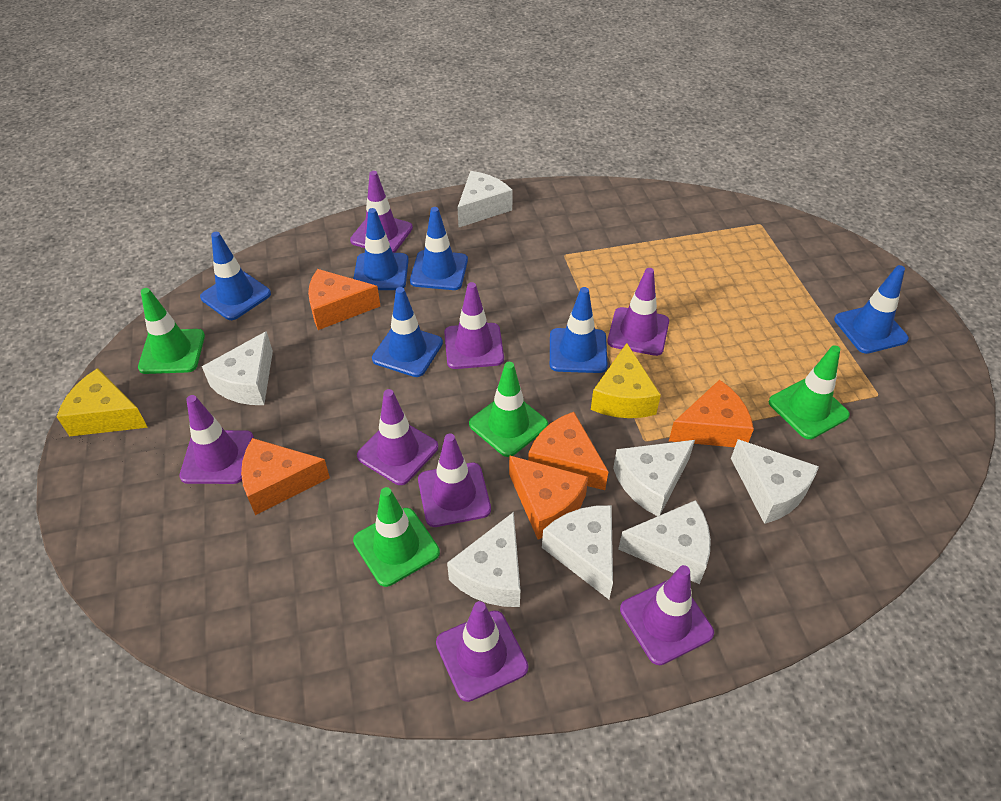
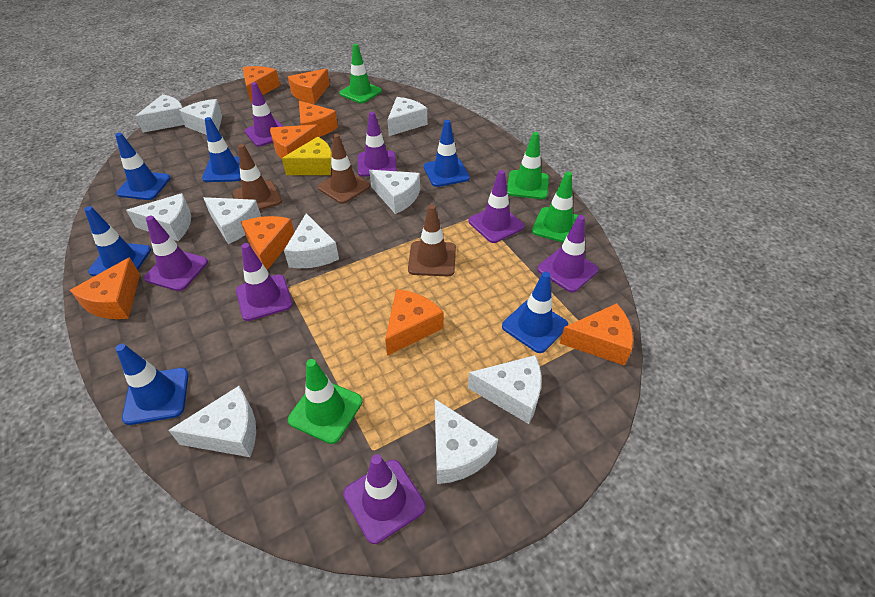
brown traffic cone: none = 0 -> [233,144,282,210] [318,134,370,204] [408,204,456,276] = 3
orange cheese: [241,438,330,515] [308,269,380,330] [509,455,588,539] [528,412,608,490] [669,380,754,447] = 5 -> [70,257,140,319] [241,216,294,270] [243,66,280,102] [270,124,320,159] [288,69,330,104] [299,101,338,137] [385,289,443,356] [560,303,633,366] = 8
purple traffic cone: [180,395,254,484] [350,171,413,253] [357,389,438,485] [418,434,491,527] [436,601,528,702] [444,282,504,369] [607,268,669,356] [620,565,714,665] = 8 -> [144,216,208,291] [236,243,293,321] [245,82,284,147] [343,454,426,544] [358,112,397,177] [468,170,524,243] [537,215,598,292] = 7
white cheese: [202,331,273,405] [447,512,520,607] [458,171,513,227] [542,505,613,599] [613,440,695,516] [618,500,711,584] [731,439,819,524] = 7 -> [126,193,191,241] [135,94,184,133] [168,386,256,457] [179,99,222,135] [203,197,261,244] [284,213,339,268] [369,170,420,214] [388,97,428,136] [435,399,498,484] [468,355,542,424] = 10
yellow cheese: [57,368,148,436] [591,343,661,418] = 2 -> [282,137,332,175] = 1

